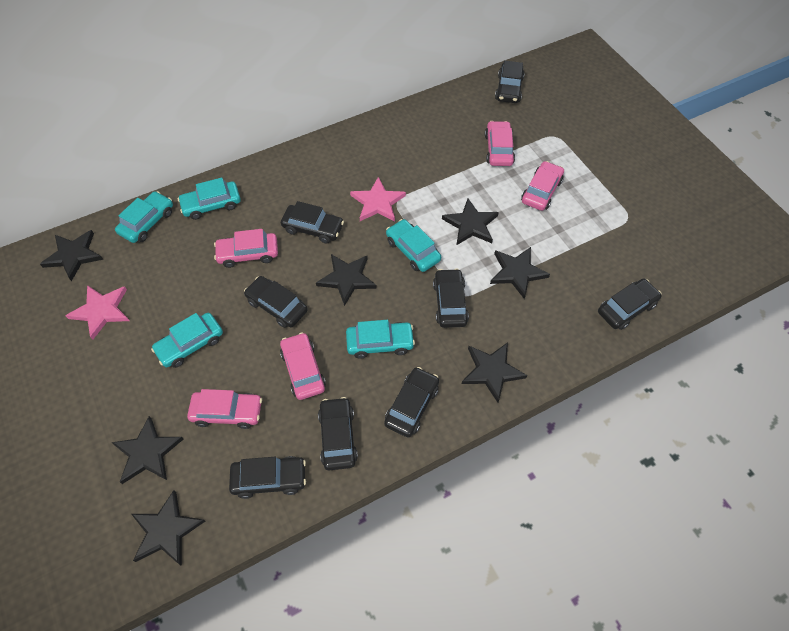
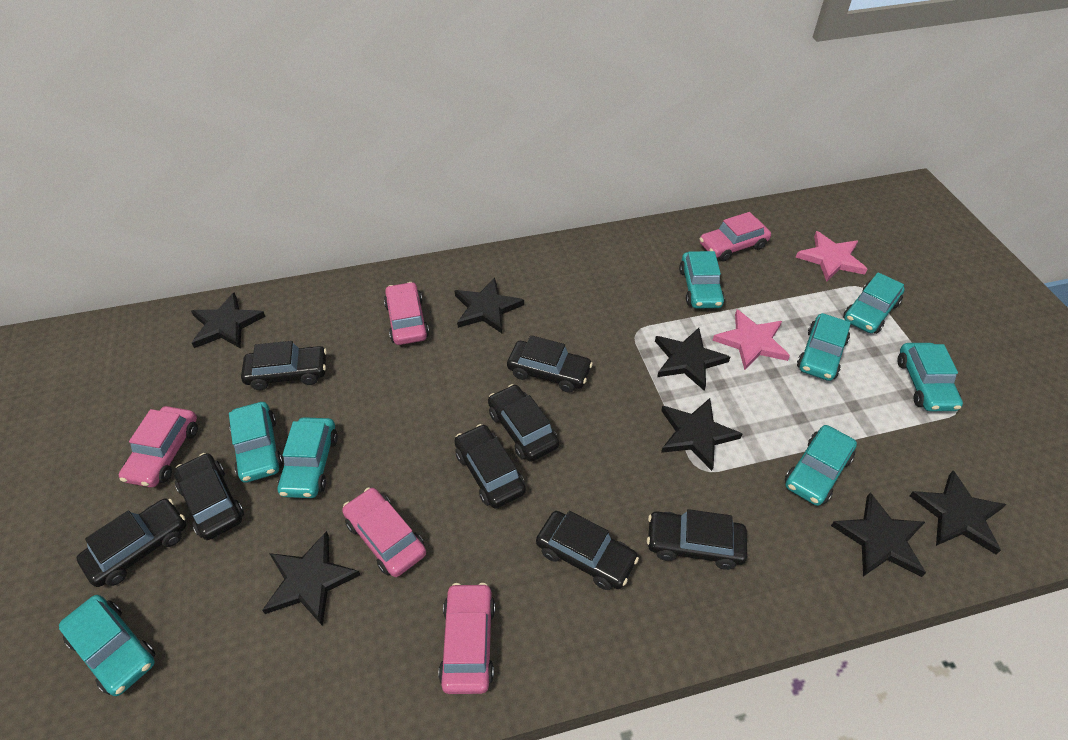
turquoise car: [115,191,173,243] [151,313,223,368] [178,178,241,220] [346,320,415,359] [386,219,441,272] = 5 -> [59,595,155,696] [229,402,283,483] [278,417,338,498] [679,251,725,308] [785,425,857,506] [797,313,851,381] [843,272,905,334] [897,343,963,411] = 8

